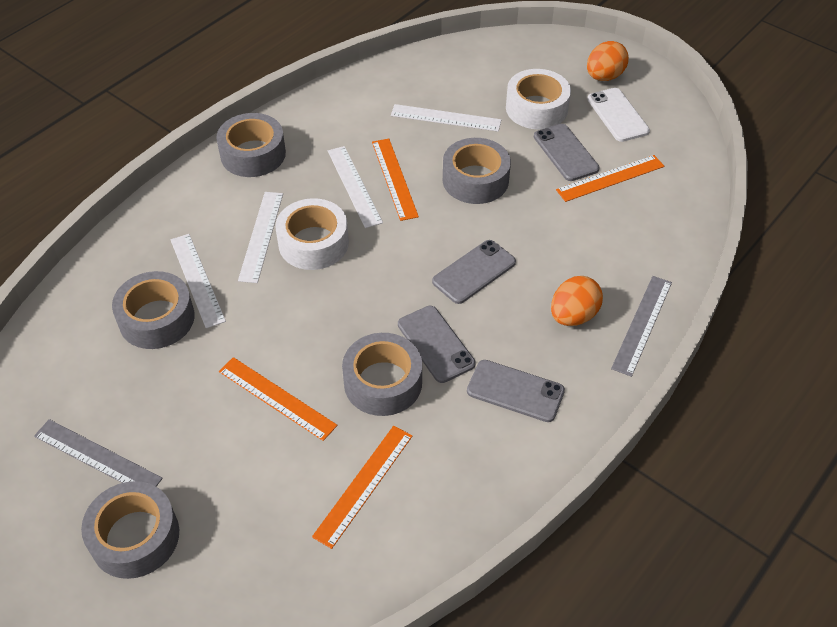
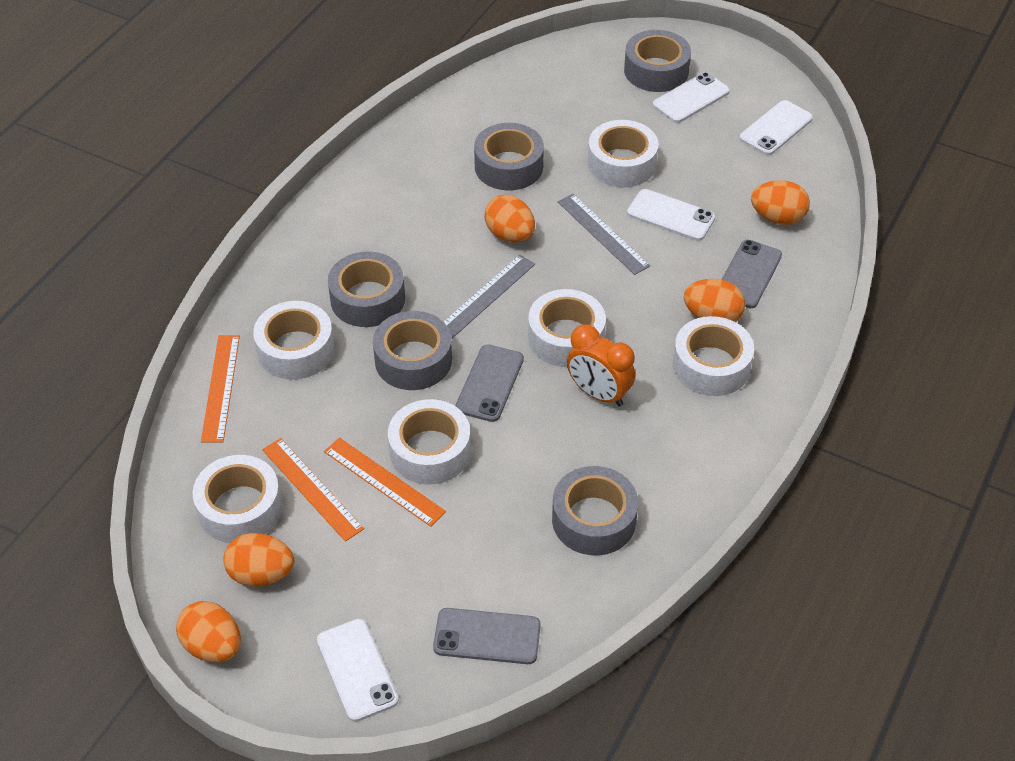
grey phone: [398,306,476,383] [432,240,516,304] [467,360,565,422] [534,124,600,181] = 4 -> [433,608,541,664] [455,344,524,422] [721,240,782,308] = 3
orange clock: none = 0 -> [567,324,635,407] = 1
orange egg: [551,276,603,326] [587,41,629,81] = 2 -> [176,601,241,662] [223,533,294,587] [484,195,535,242] [684,279,745,322] [751,180,810,225] = 5
orange ruler: [219,357,338,441] [312,426,413,549] [372,139,419,221] [556,155,664,202] = 4 -> [201,335,240,443] [262,438,364,542] [324,437,446,527] = 3
white phone: [587,88,650,142] = 1 -> [317,619,399,722] [627,189,715,241] [653,72,730,123] [739,100,813,155] = 4
white ruler: [170,234,226,328] [238,192,283,283] [328,146,383,228] [391,104,501,132] = 4 -> none = 0
white tape: [275,198,349,270] [506,69,571,130] = 2 -> [192,455,282,543] [253,301,334,380] [388,399,471,484] [528,289,606,367] [588,120,658,187] [673,316,754,396] = 6

